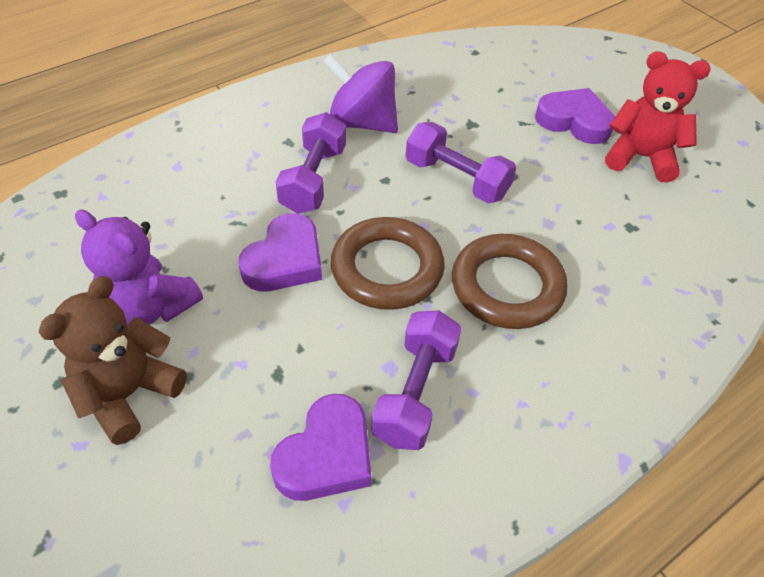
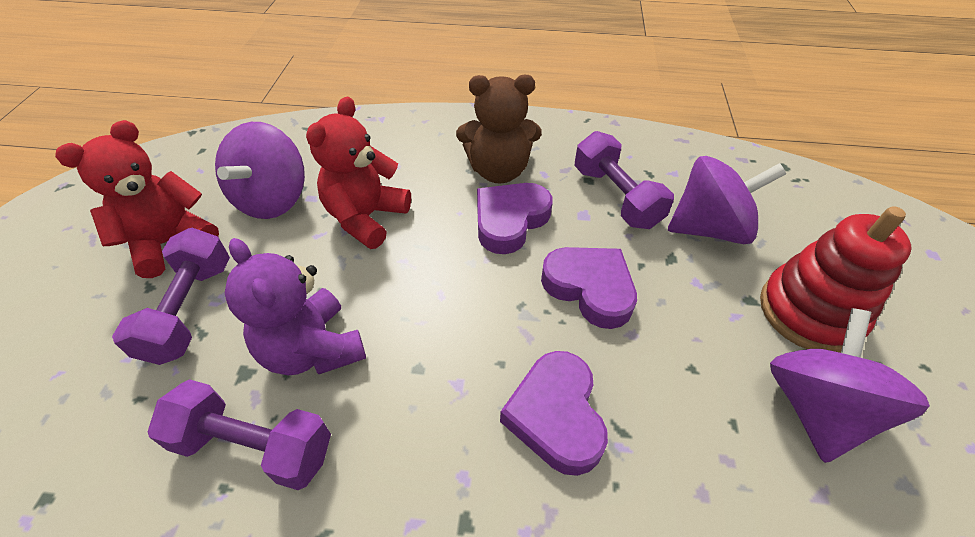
brown ring: [331,217,445,310] [452,234,568,329] = 2 -> none = 0
purple spinning top: [324,54,398,133] = 1 -> [215,122,305,219] [668,156,786,244] [770,308,930,463] = 3
red stacking toy: none = 0 -> [760,206,912,353] = 1
red teddy bear: [605,51,711,183] = 1 -> [55,120,219,278] [306,97,411,249] = 2

